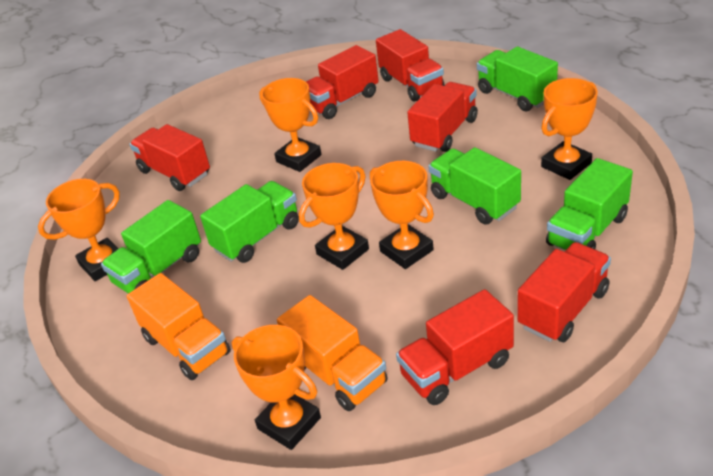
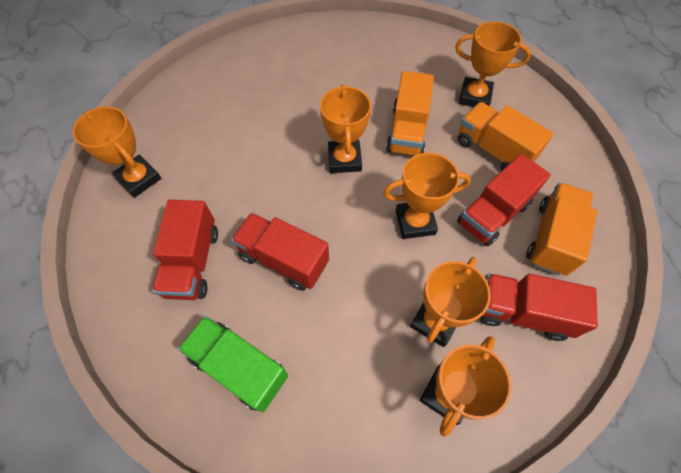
green truck: [101,200,201,294] [200,181,299,263] [428,147,521,225] [477,47,558,112] [546,158,633,251] = 5 -> [178,316,288,412] = 1
orange truck: [127,273,231,380] [277,295,388,411] = 2 -> [386,71,434,156] [458,102,554,171] [526,183,597,276] = 3
red truck: [130,124,210,191] [306,45,379,119] [376,29,445,101] [396,289,514,405] [407,82,478,152] [517,242,611,342] = 6 -> [152,200,218,300] [231,213,329,291] [457,154,551,246] [480,273,598,341] = 4

